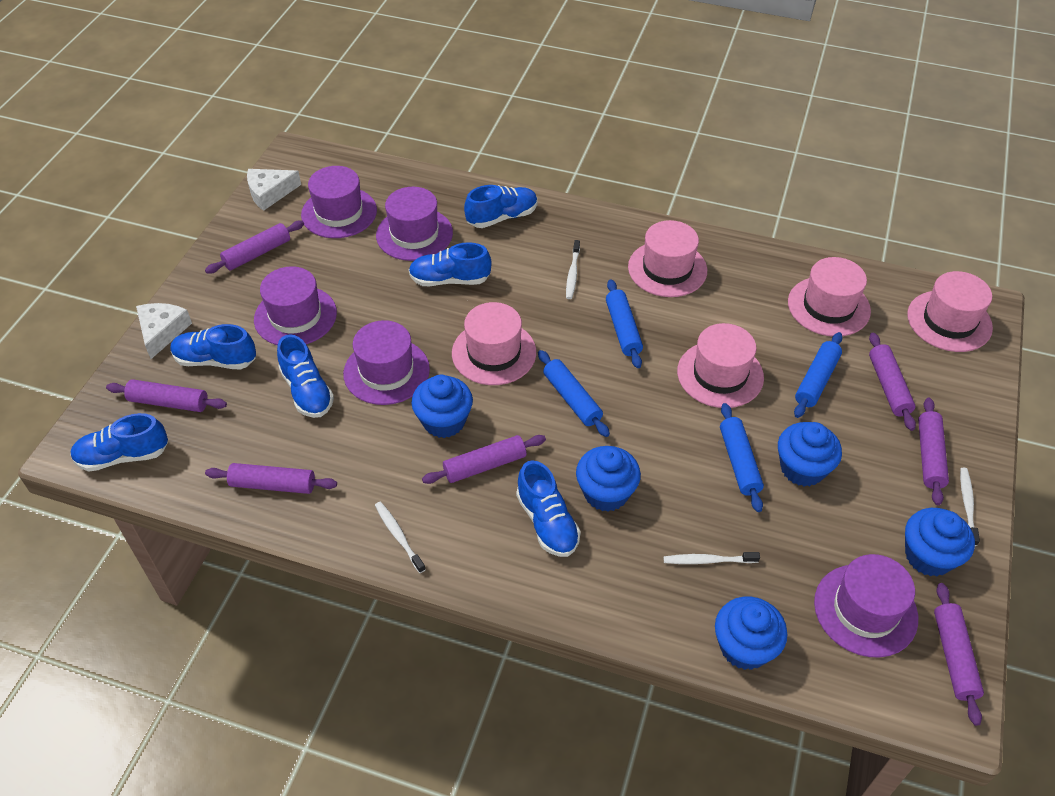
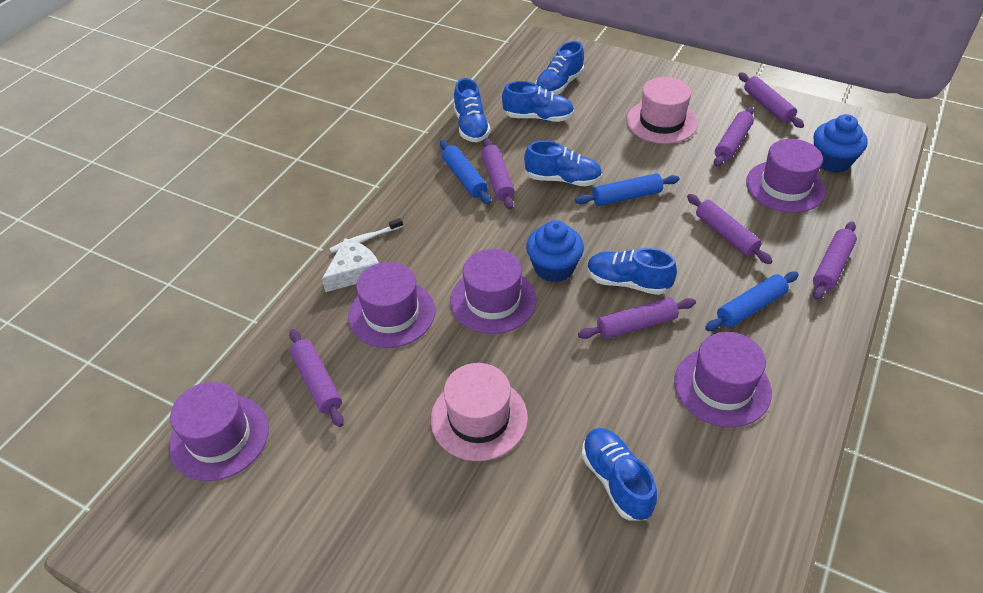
blue cupcake: [411,375,473,438] [576,446,641,512] [715,597,787,670] [778,422,842,487] [905,508,975,577] = 5 -> [526,220,584,282] [814,114,868,173] = 2
blue rolling pin: [538,350,610,437] [606,279,643,368] [720,403,764,512] [794,332,843,418] = 4 -> [440,140,491,204] [575,173,679,206] [705,272,799,331] = 3
pink hat: [452,302,536,385] [628,220,707,297] [677,323,764,408] [788,257,871,337] [907,271,993,352] = 5 -> [431,363,528,461] [627,77,698,144] = 2
white cheese: [136,303,192,359] [247,169,301,211] = 2 -> [322,238,379,292] = 1
white toothbrush: [375,502,426,573] [566,240,580,299] [663,552,760,564] [960,468,980,546] = 4 -> [330,218,403,253] = 1

